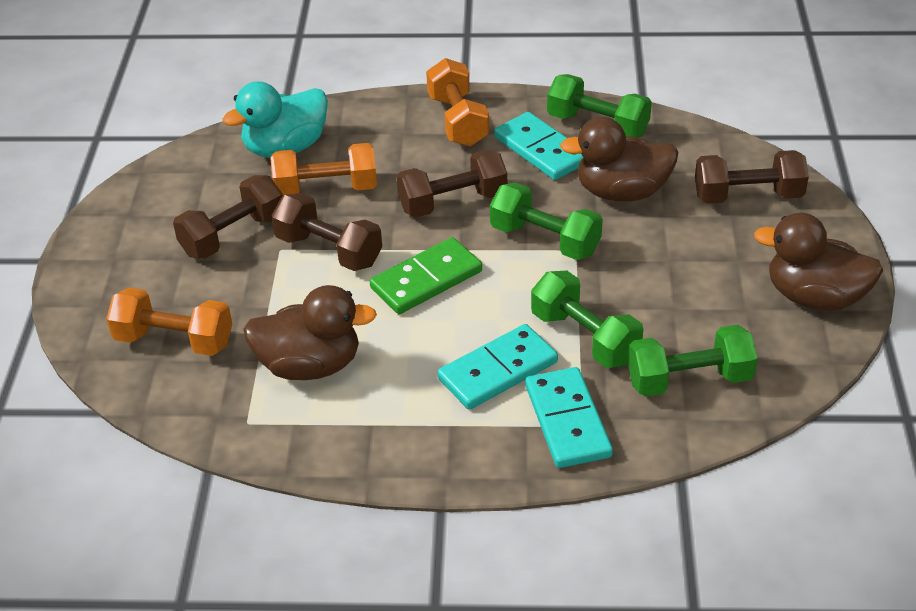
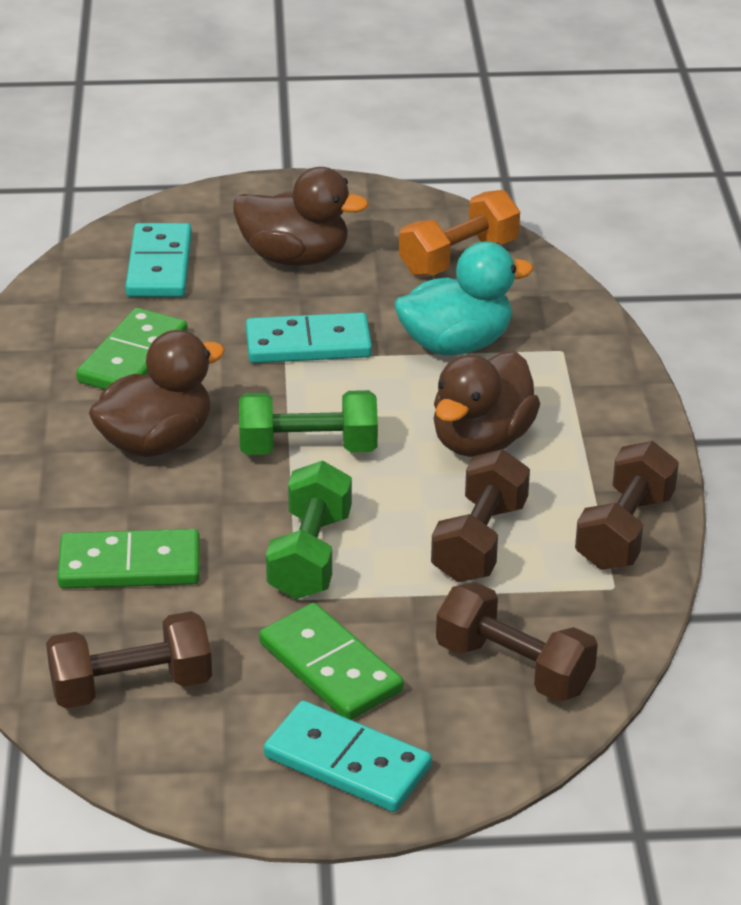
green domino: [370,237,482,314] = 1 -> [57,529,200,589] [76,308,188,390] [259,603,404,720] = 3
green dumbbell: [490,182,603,260] [531,271,643,368] [547,74,652,138] [628,325,758,397] = 4 -> [239,390,378,455] [266,461,352,599] = 2
orange dumbbell: [106,288,232,356] [271,143,377,196] [426,58,489,146] = 3 -> [399,190,520,277] = 1

